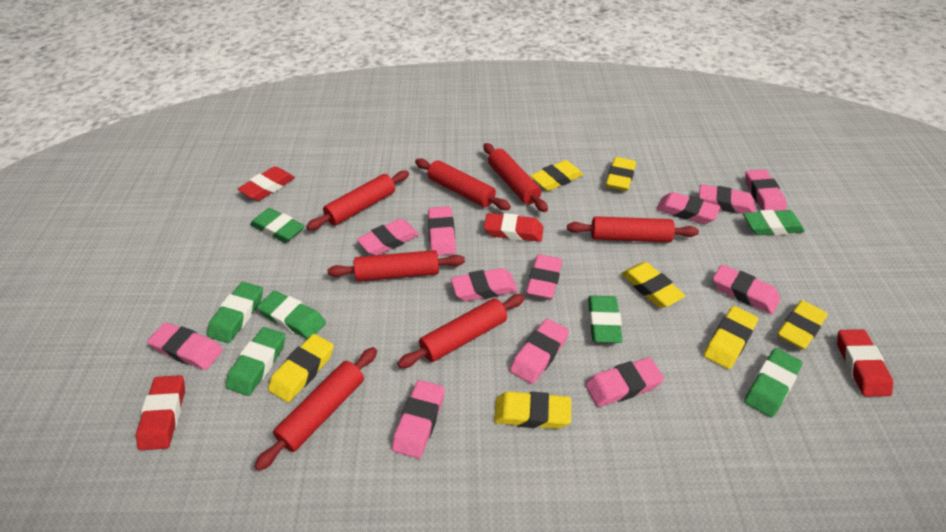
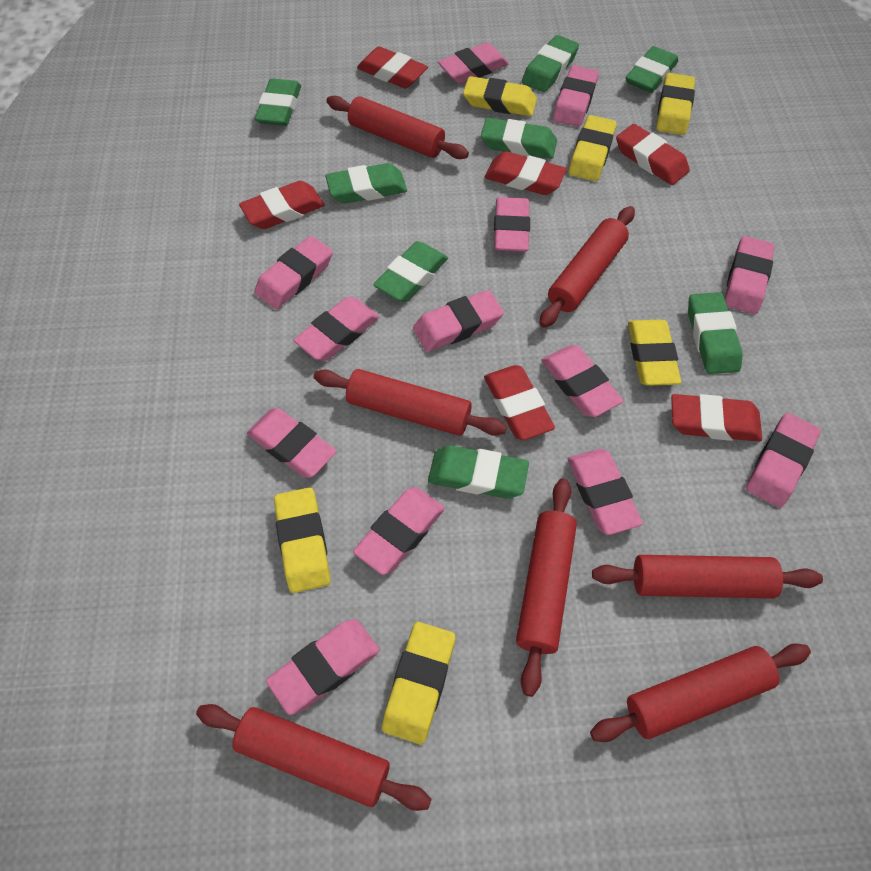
green eraser: [207,282,263,343] [226,327,285,396] [250,208,305,243] [257,291,326,339] [588,296,623,343] [743,210,805,235] [744,348,802,418] = 7 -> [255,78,301,126] [325,163,407,203] [373,241,448,302] [428,445,529,498] [481,118,557,159] [522,35,579,92] [626,46,679,93] [688,292,743,374] = 8
pink eraser: [147,322,223,370] [357,219,419,255] [392,380,445,459] [428,206,456,255] [451,268,518,301] [510,319,569,384] [526,254,562,299] [585,357,664,407] [657,192,720,224] [699,184,755,213] [713,265,780,314] [745,169,787,211] = 12 -> [247,408,337,478] [254,236,333,309] [266,619,380,715] [294,297,379,361] [353,487,445,575] [413,290,504,352] [438,42,509,84] [494,197,530,252] [541,345,623,417] [553,65,599,127] [568,449,643,535] [725,236,775,314] [746,413,821,508] = 13
red eraser: [136,375,185,450] [238,166,295,201] [484,213,544,242] [837,329,893,397] = 4 -> [239,181,325,229] [357,46,428,88] [484,365,555,440] [485,151,567,195] [616,124,690,185] [671,394,762,442] = 6
yellow eraser: [268,334,334,403] [494,391,571,429] [530,160,583,191] [606,157,636,191] [621,262,685,308] [704,306,758,369] [778,300,828,350] = 7 -> [274,488,331,593] [382,622,455,745] [463,76,537,116] [569,115,617,181] [628,320,681,386] [656,73,695,135] = 6

